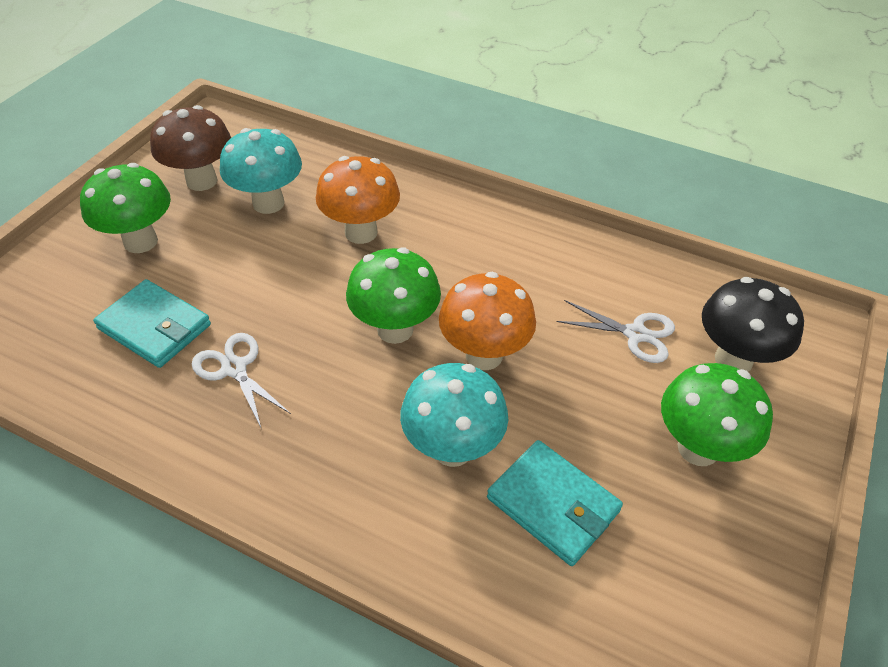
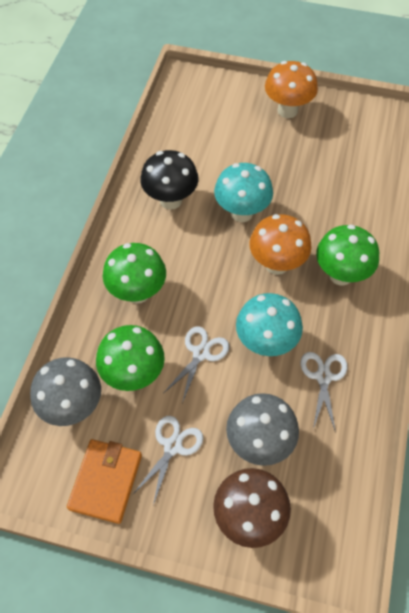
grey mushroom: none = 0 -> [30,357,101,426] [226,393,299,466] = 2
orange wallet: none = 0 -> [67,439,142,524] = 1
turquoise wallet: [93,279,211,368] [487,440,623,566] = 2 -> none = 0
white scissors: [192,333,291,430] [556,300,675,363] = 2 -> [132,416,203,505] [164,326,229,403] [301,352,347,432] = 3

